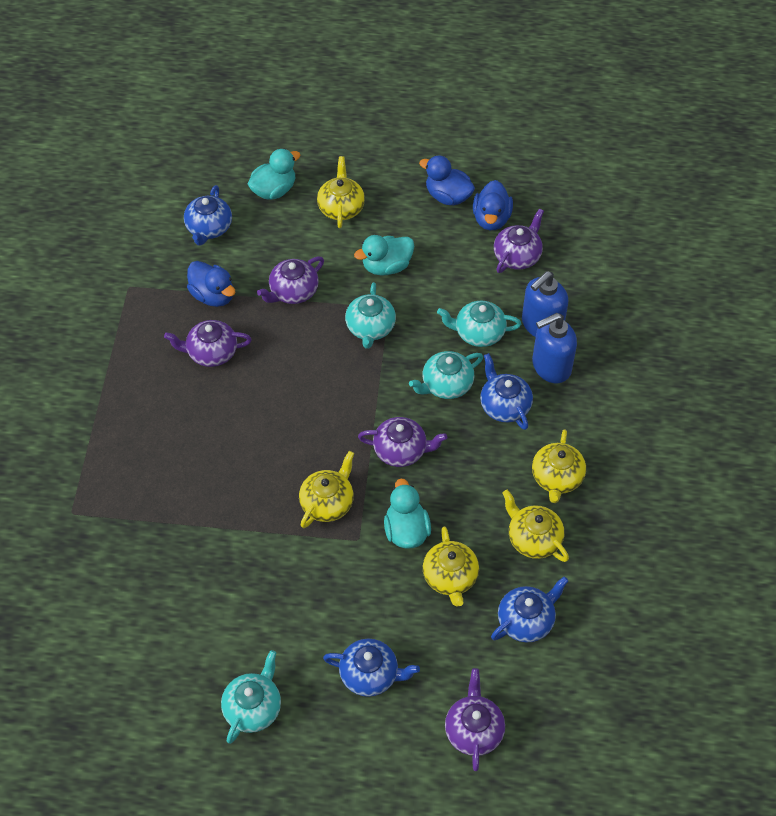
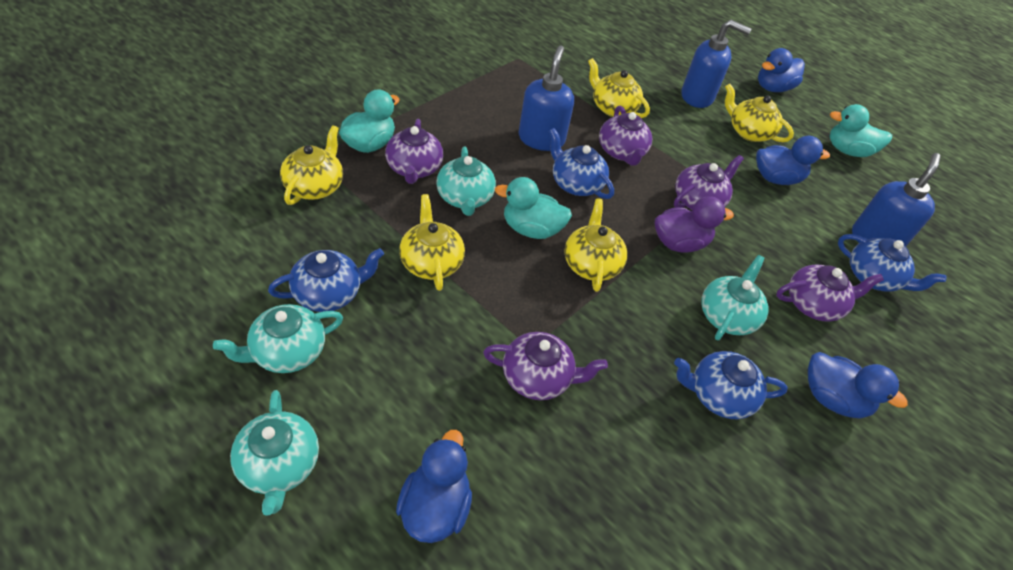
blue duck: [187,261,235,307] [419,155,475,205] [473,180,513,230] = 3 -> [396,430,472,543] [756,136,830,185] [758,48,805,92] [808,352,908,418] = 4
blue soap dispenser: [522,271,568,337] [532,313,577,383] = 2 -> [519,46,574,151] [682,20,751,108] [852,153,941,246] = 3
purple duck: none = 0 -> [655,196,734,253] = 1

